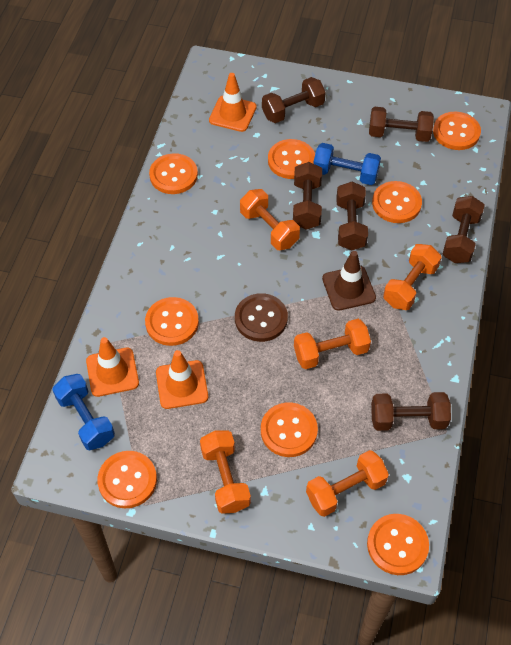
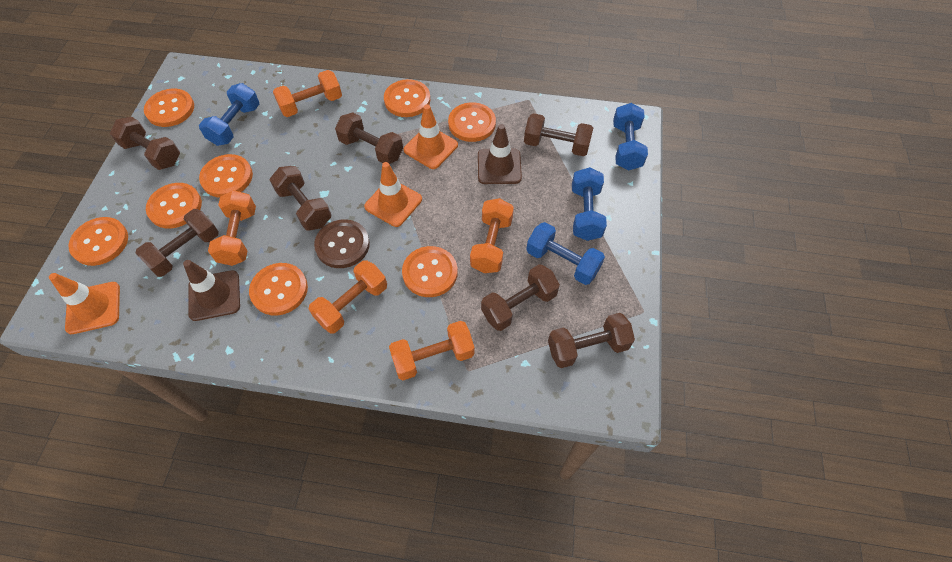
blue dumbbell: [52,374,115,450] [313,143,381,185] = 2 -> [199,83,259,146] [526,222,605,285] [572,167,607,241] [613,103,648,170] = 4
brown dumbbell: [262,77,326,123] [293,162,322,230] [336,182,368,250] [369,107,434,142] [371,392,451,431] [443,196,485,263] = 6 -> [110,117,180,170] [136,209,219,277] [270,166,331,231] [335,113,403,164] [481,264,560,331] [524,113,593,156] [548,313,635,368] = 7
brown traffic cone: [322,251,376,311] = 1 -> [183,260,240,321] [478,124,522,184] = 2

